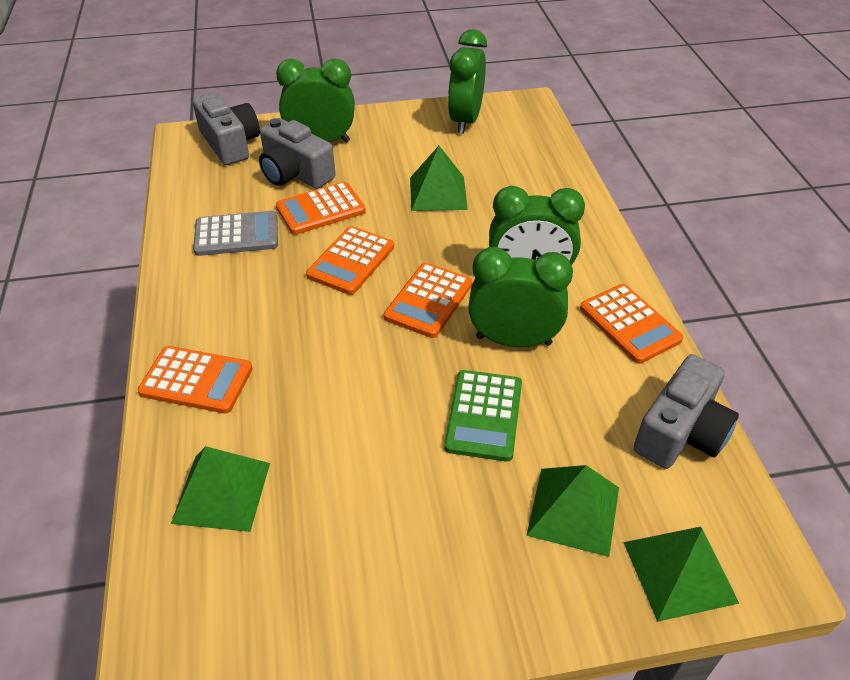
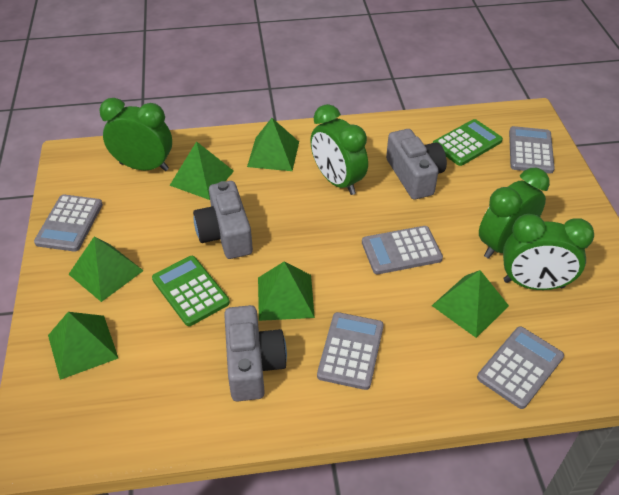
green calculator: [444,370,522,462] = 1 -> [152,256,230,326] [433,119,503,166] = 2
green pyramid: [171,446,270,532] [410,146,468,211] [526,465,619,557] [623,527,740,622] = 4 -> [48,312,118,380] [69,236,144,302] [169,141,234,200] [247,118,299,171] [258,261,315,321] [432,270,509,338] = 6
grey calculator: [193,211,278,256] = 1 -> [34,195,103,252] [317,312,384,390] [362,226,443,274] [477,326,564,409] [509,126,555,174] = 5
orange calculator: [138,346,253,413] [276,182,366,235] [306,226,394,295] [384,263,472,338] [580,284,683,364] = 5 -> none = 0

